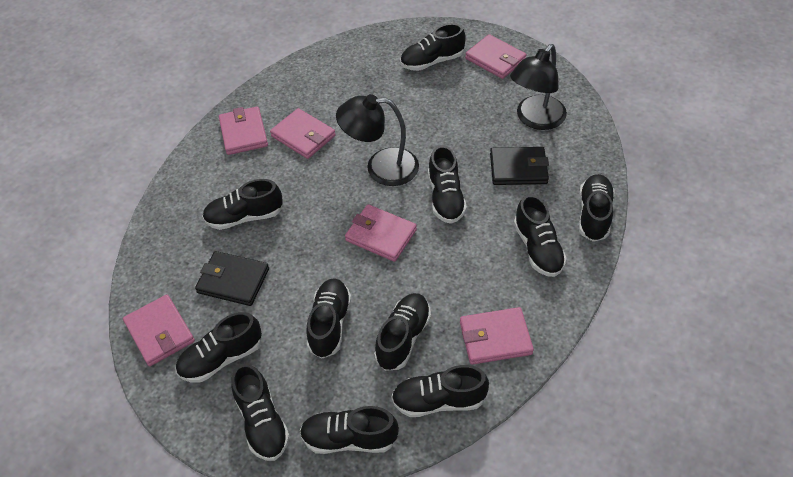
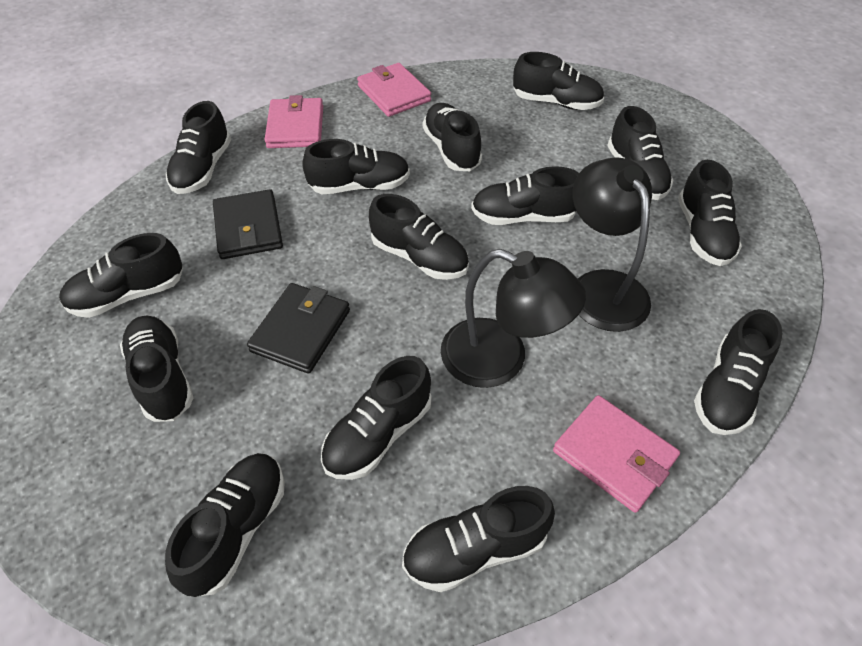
black shoe: [176,312,262,383] [202,179,283,230] [231,363,290,461] [300,406,399,454] [306,278,351,359] [374,293,431,371] [391,365,489,417] [400,23,466,71] [428,145,467,224] [514,194,567,277] [579,174,615,242] = 11 -> [59,233,183,318] [120,315,193,422] [165,453,285,597] [166,101,231,194] [302,139,410,194] [321,356,431,480] [369,194,469,280] [402,486,555,592] [423,103,482,171] [471,166,579,225] [513,52,604,110] [607,106,674,200] [678,160,742,266] [694,309,782,435] = 14
pink wallet: [123,295,195,366] [219,106,268,155] [270,108,336,159] [345,204,417,262] [460,307,534,365] [465,34,526,79] = 6 -> [265,95,323,148] [357,63,431,117] [553,395,680,513] = 3

